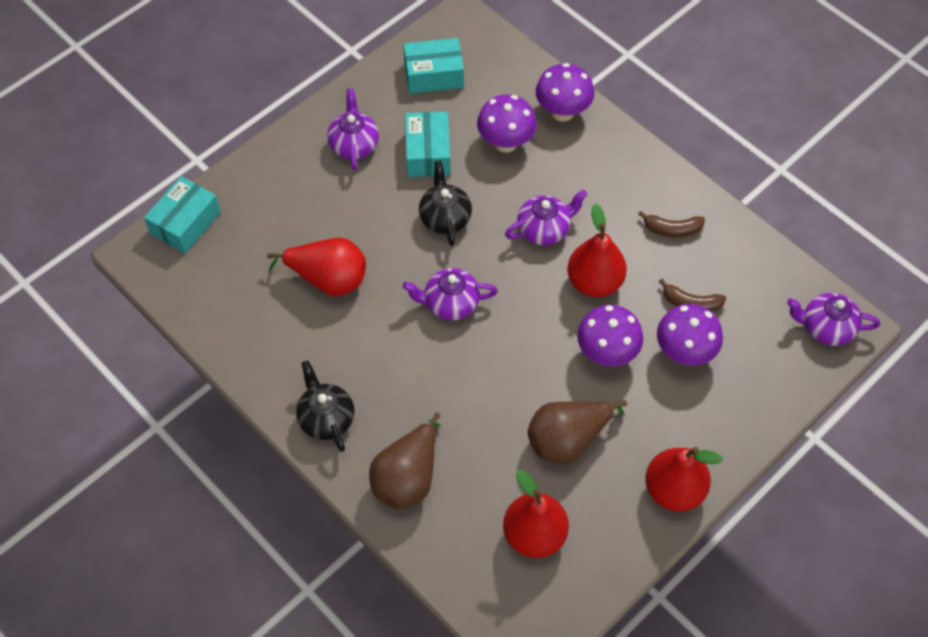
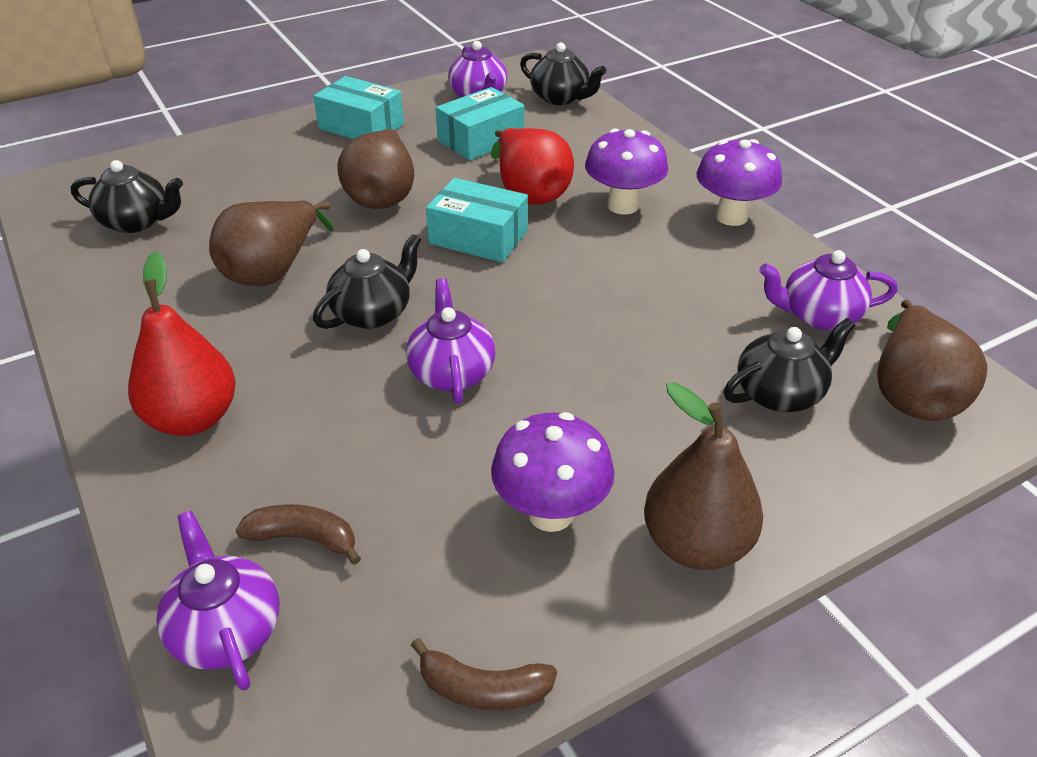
black teapot: [296,360,355,452] [419,161,472,246] = 2 -> [71,160,183,233] [313,234,421,329] [520,42,606,105] [724,318,855,412] = 4
brown pear: [369,412,441,509] [527,400,627,464] = 2 -> [209,200,334,286] [337,129,414,209] [644,382,763,570] [877,300,987,421] = 4
purple mushroom: [477,94,537,153] [535,63,594,121] [577,305,643,366] [657,304,723,365] = 4 -> [491,412,615,532] [585,128,668,215] [696,139,782,226] = 3
red pear: [267,238,366,296] [503,470,569,558] [567,203,627,297] [645,447,723,512] = 4 -> [128,252,236,436] [491,128,574,205] = 2

